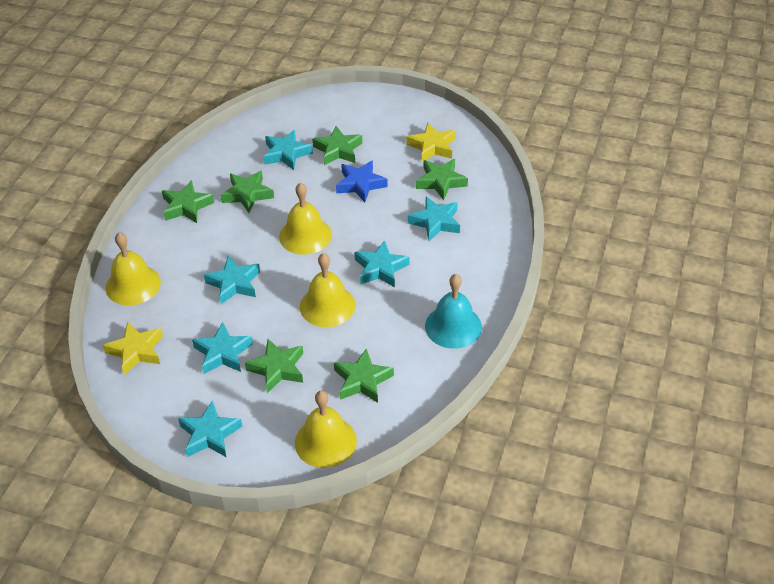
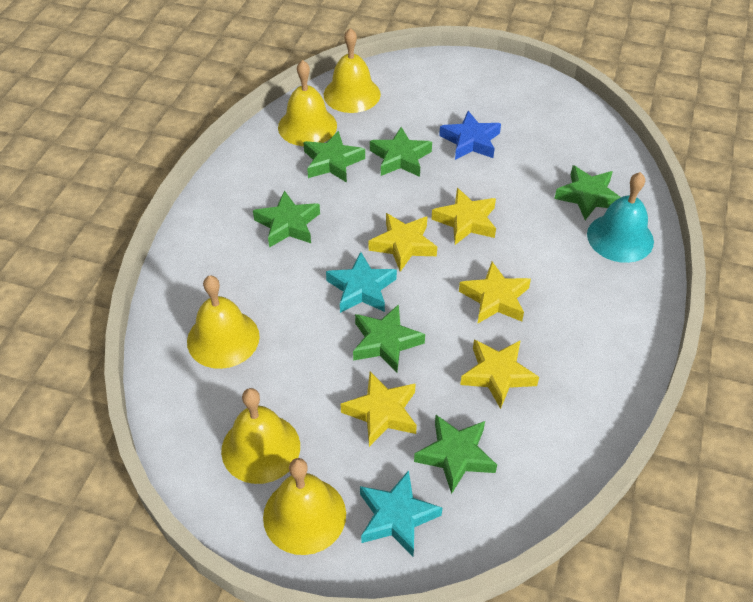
turquoise star: [178,401,242,457] [192,322,253,374] [204,256,260,304] [264,130,313,170] [355,240,410,288] [408,197,460,241] = 6 -> [326,252,397,313] [360,470,442,556] = 2
yellow bell: [106,232,161,306] [279,183,332,255] [295,390,357,468] [300,253,356,327] = 4 -> [187,275,260,369] [221,388,300,484] [263,458,346,555] [278,60,337,146] [324,28,381,113] = 5
yellow star: [103,322,163,375] [407,123,456,162] = 2 -> [341,372,417,447] [369,213,437,272] [431,188,496,245] [459,262,531,323] [460,339,539,409] = 5

